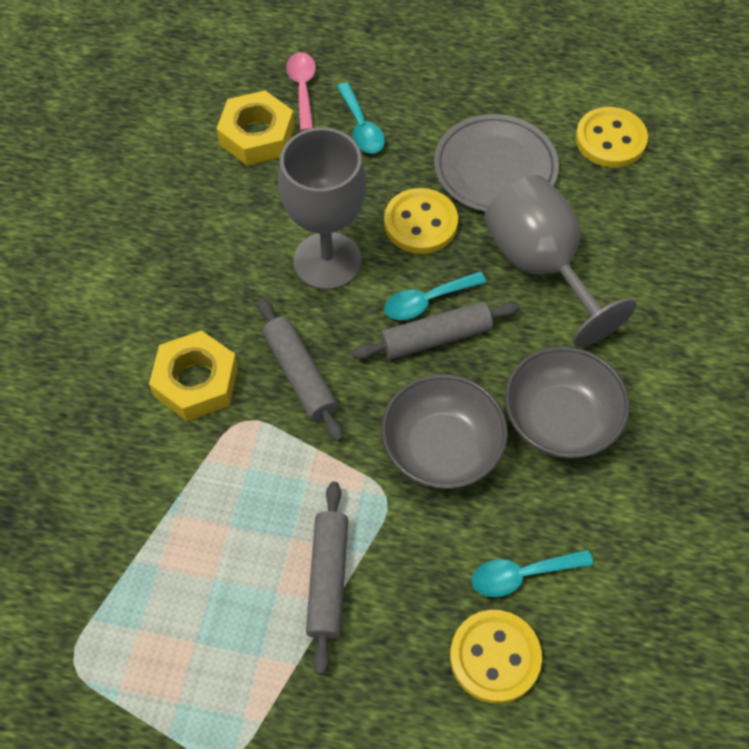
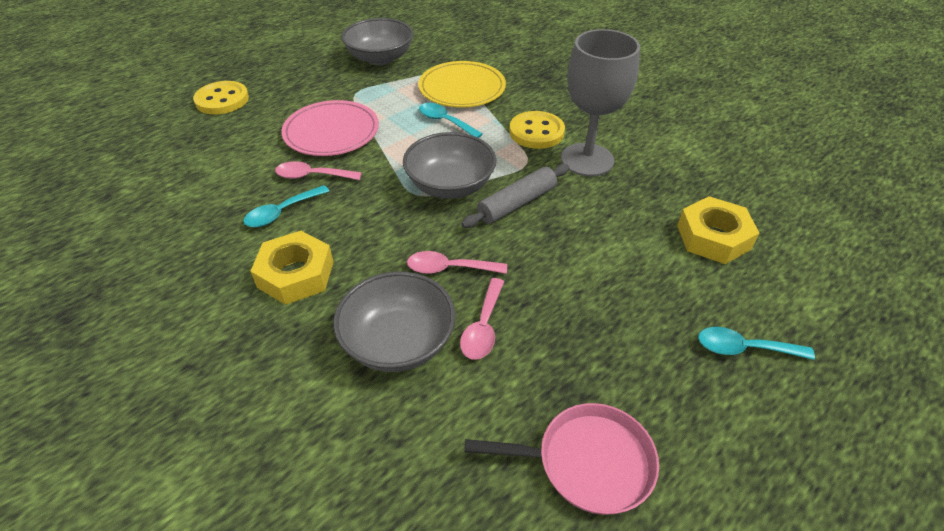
grey bowl: [381,374,508,489] [505,346,630,458] = 2 -> [334,271,456,372] [342,18,413,65] [403,132,496,199] = 3
grey goblet: [278,128,366,290] [484,175,637,347] = 2 -> [561,29,640,176] = 1
grey plate: [434,114,559,212] = 1 -> none = 0
grey rolling pin: [258,299,343,442] [306,482,348,675] [352,301,520,360] = 3 -> [461,164,569,228] = 1
pink pan: none = 0 -> [465,403,659,515] = 1
pink plate: none = 0 -> [281,100,379,156] = 1
pink spoon: [286,52,316,131] = 1 -> [275,161,362,180] [407,251,507,274] [460,278,504,360] = 3
yellow button: [384,188,458,254] [450,610,542,704] [575,107,648,168] = 3 -> [193,81,249,115] [509,111,565,149] = 2
yellow plate: none = 0 -> [418,61,506,108] = 1

